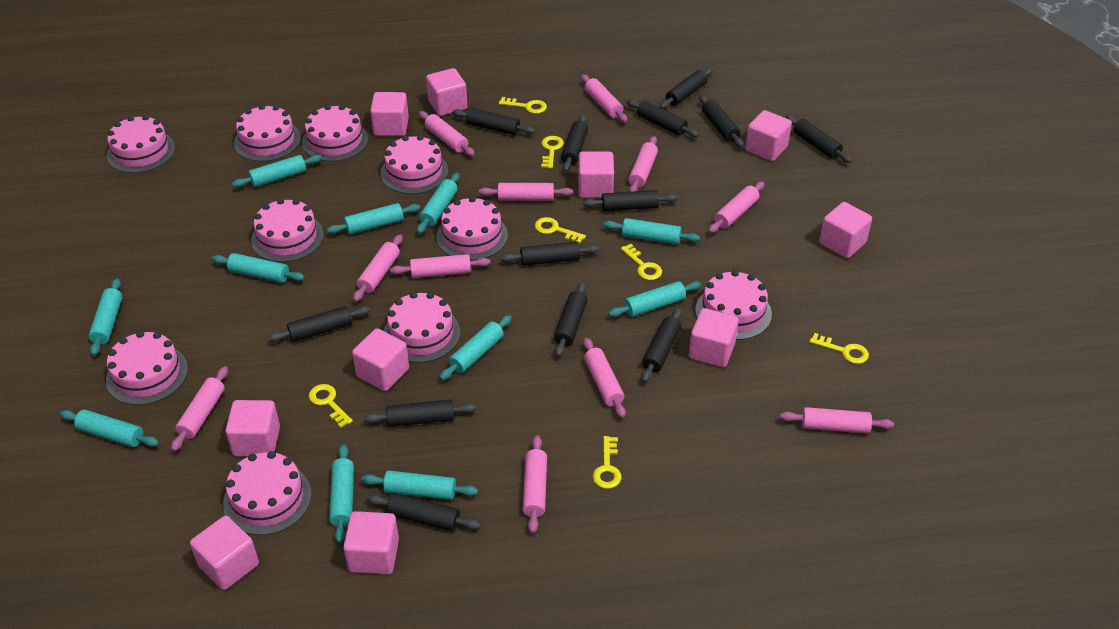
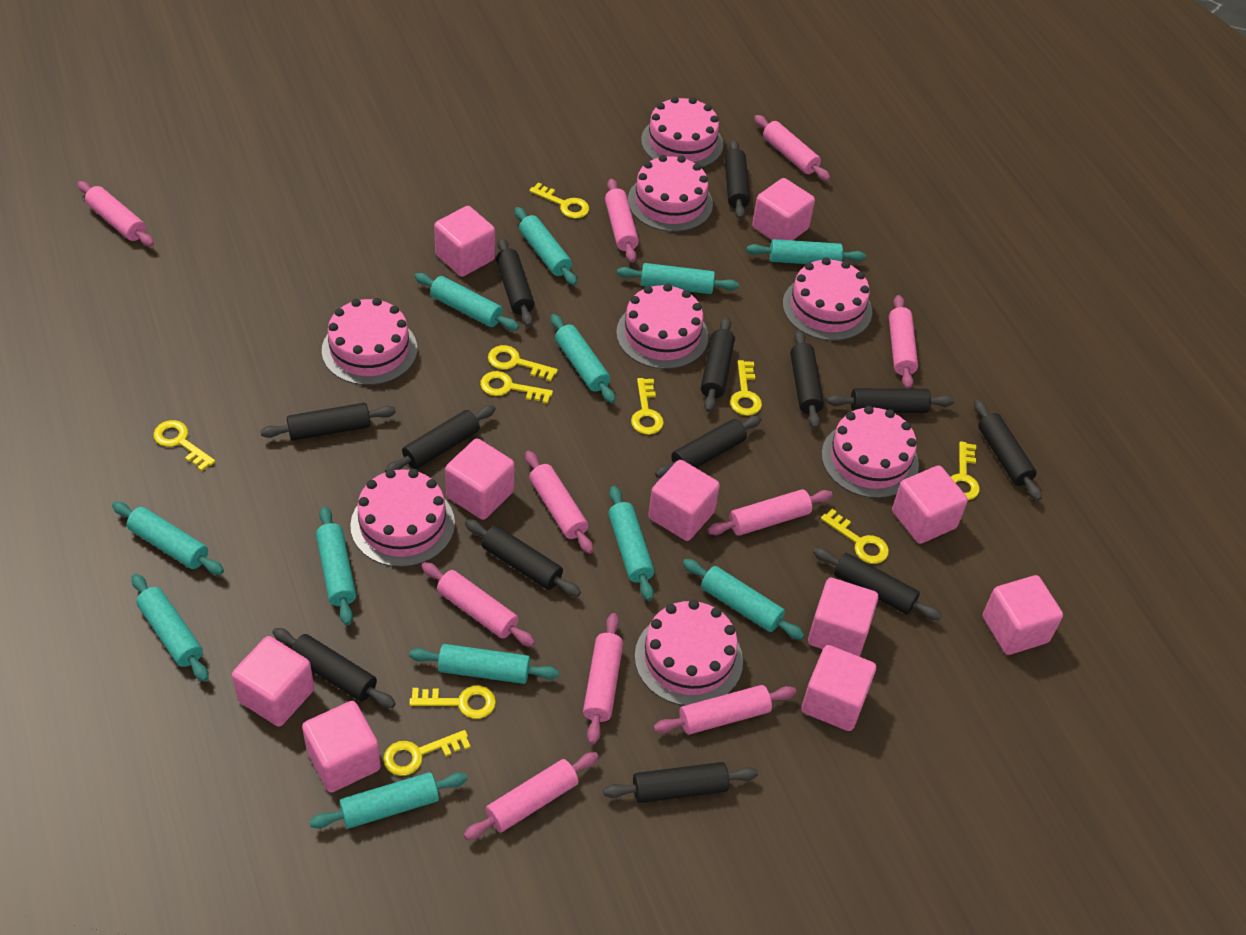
pink cake: [106,331,188,405] [107,115,175,173] [223,451,312,535] [234,105,301,162] [251,198,324,262] [302,105,368,162] [380,135,448,194] [384,292,460,363] [436,196,508,261] [695,270,772,340] = 10 -> [322,298,417,385] [350,469,455,567] [616,284,708,369] [628,155,713,232] [635,600,743,706] [641,96,723,168] [783,258,872,341] [822,406,919,498] = 8
pink rolling pin: [171,366,228,452] [353,234,403,302] [390,254,490,278] [419,111,475,156] [479,183,573,201] [522,435,547,533] [581,75,628,123] [583,338,626,418] [628,136,658,192] [708,182,765,233] [780,407,894,433] = 11 -> [78,181,154,247] [421,562,535,647] [464,752,599,840] [525,451,593,554] [583,613,623,744] [605,179,639,262] [653,685,796,735] [707,490,833,536] [754,115,830,181] [889,295,918,389] = 10
turquoise rolling pin: [60,409,159,447] [89,278,122,356] [212,253,305,283] [232,155,322,187] [327,203,420,234] [329,444,354,543] [362,470,478,500] [417,173,460,234] [439,315,512,380] [604,218,700,244] [608,281,701,317] = 11 -> [112,502,224,575] [132,574,209,682] [309,772,467,829] [316,506,356,625] [409,644,559,684] [415,273,519,330] [515,207,577,286] [551,314,616,403] [608,486,654,601] [617,263,739,294] [683,559,804,640] [747,239,866,264] = 12
yellow key: [309,384,353,428] [499,97,547,114] [535,217,586,244] [541,136,564,169] [593,436,621,489] [621,244,662,280] [809,333,869,364] = 7 -> [153,420,216,471] [383,730,471,776] [409,686,496,719] [480,371,553,404] [488,345,558,381] [529,182,589,219] [631,378,664,435] [730,360,762,416] [821,509,889,564] [951,441,980,500] = 10

